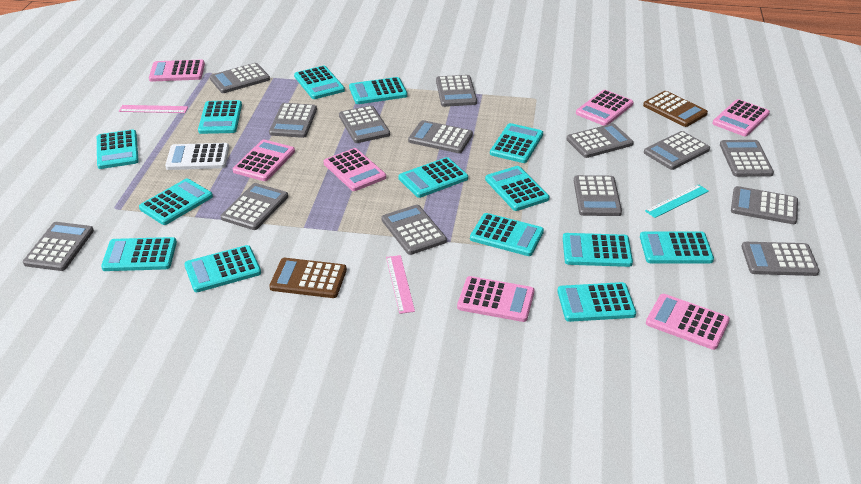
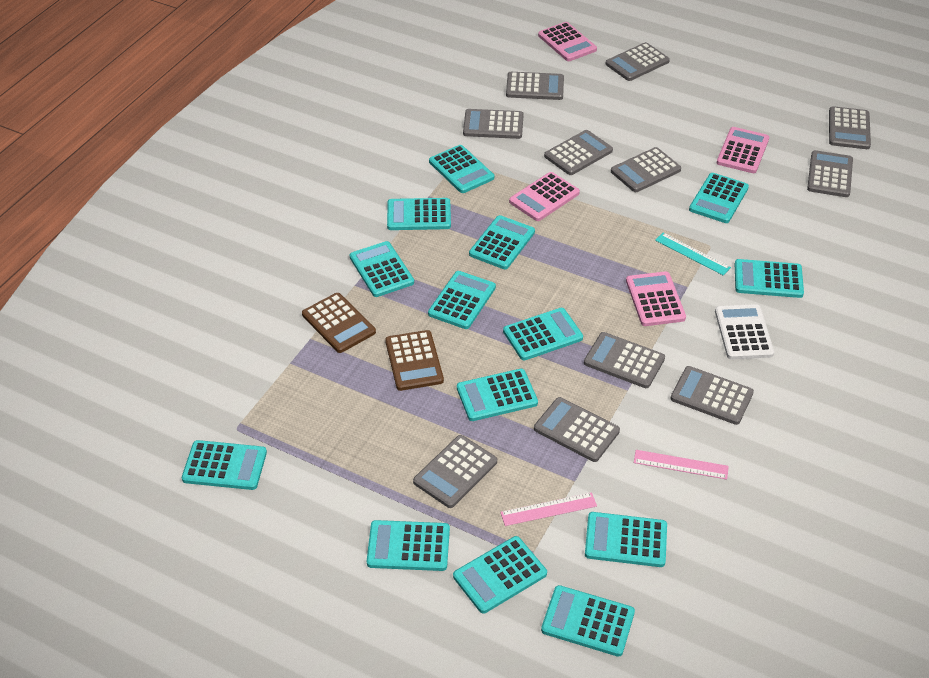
grey calculator: [23,222,94,271] [210,63,270,93] [221,183,288,230] [269,103,317,138] [339,106,390,143] [381,205,447,255] [408,120,473,153] [436,75,477,107] [566,124,634,158] [574,175,622,216] [644,131,710,170] [720,140,774,177] [731,186,798,224] [741,242,820,276] = 14 -> [413,435,497,508] [463,109,524,139] [506,72,564,100] [534,397,620,462] [544,130,613,175] [584,332,665,388] [606,42,670,81] [611,147,681,192] [670,366,754,425] [807,150,853,197] [829,106,871,149] = 11
pink calculator: [149,60,205,82] [233,139,295,181] [324,148,386,191] [457,276,535,322] [576,90,634,126] [646,294,730,350] [712,99,770,136] = 7 -> [509,172,580,221] [538,22,597,61] [626,271,686,326] [717,127,769,173] = 4

